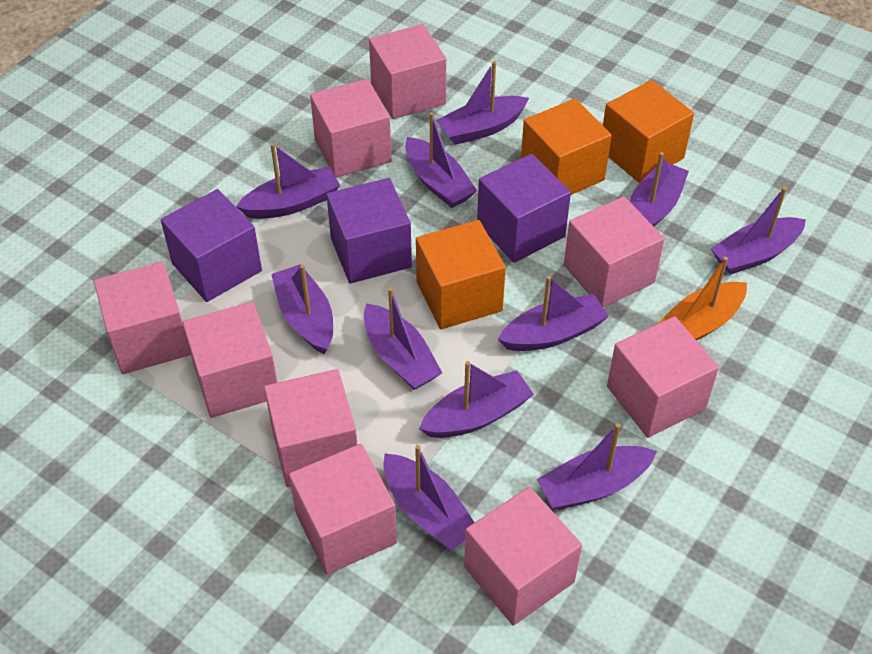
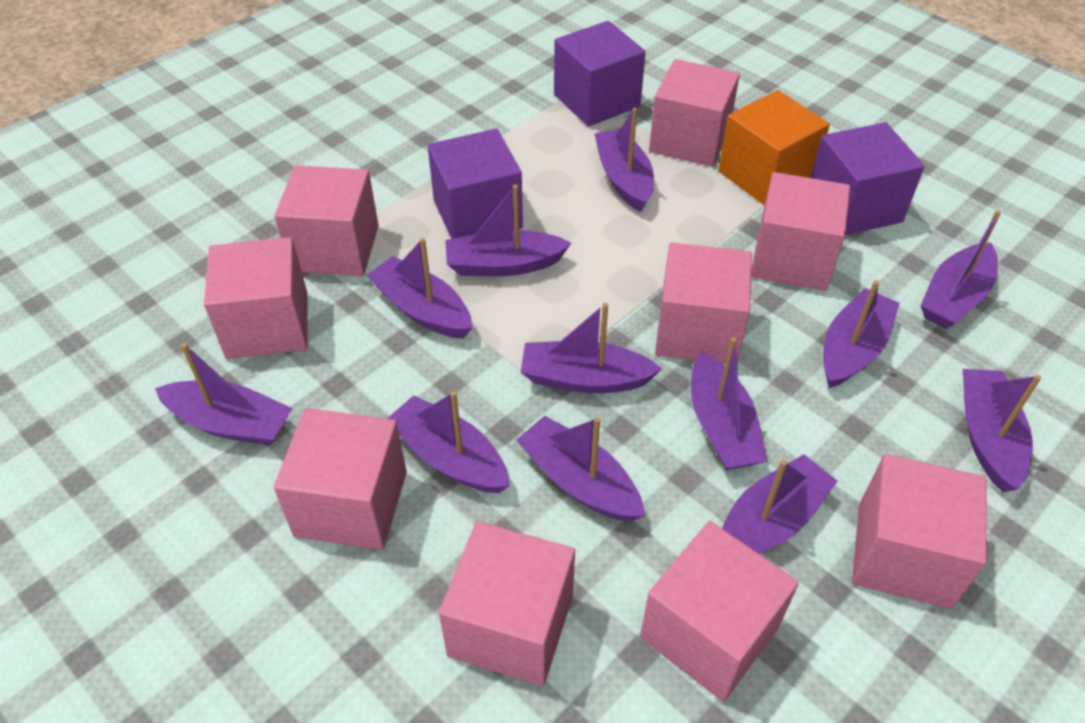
orange boat: [657,257,747,341] = 1 -> none = 0
orange cube: [416,220,506,329] [521,98,612,195] [603,80,694,183] = 3 -> [718,90,830,206] = 1
purple boat: [236,143,340,219] [271,264,333,354] [364,288,442,390] [384,445,475,551] [405,112,477,208] [419,361,534,438] [436,61,529,145] [498,276,609,351] [537,423,657,510] [630,152,689,227] [711,187,806,275] = 11 -> [155,343,293,446] [367,238,472,339] [387,391,510,493] [445,185,571,276] [517,416,645,522] [521,302,662,393] [595,108,654,212] [691,337,767,470] [722,454,838,554] [823,280,900,388] [920,210,1001,329] [963,369,1041,492] = 12

